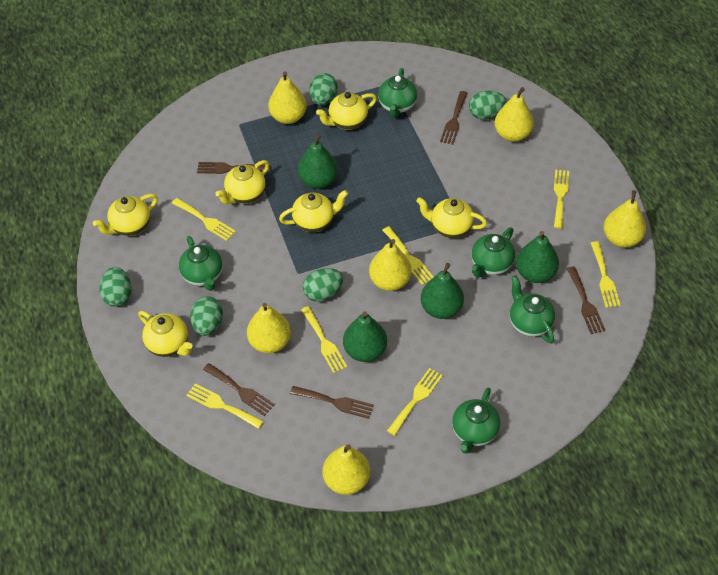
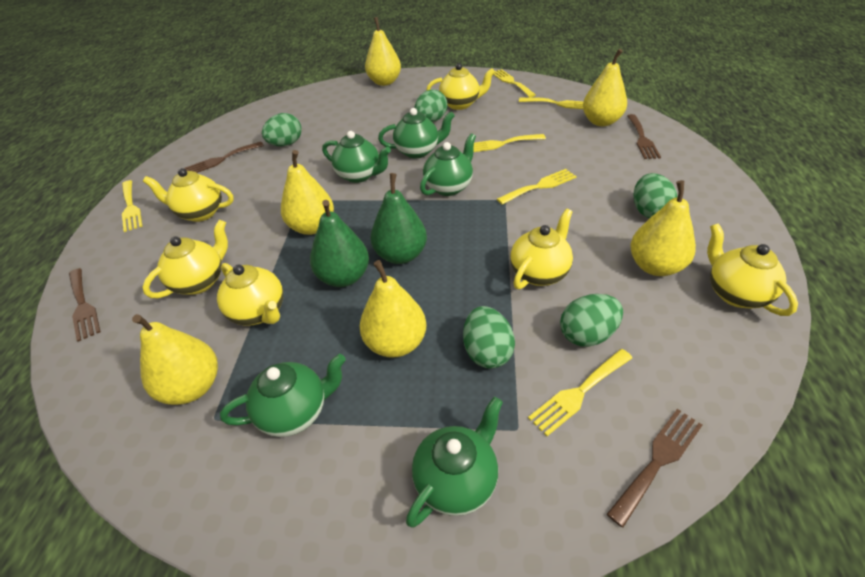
brown fork: [197,162,271,174] [203,363,275,416] [290,386,374,419] [440,91,468,145] [567,266,606,334] = 5 -> [69,268,101,341] [184,141,264,173] [607,409,702,528] [627,114,661,159] = 4
green pear: [298,133,338,189] [343,311,387,362] [421,263,464,319] [516,231,559,283] = 4 -> [310,200,369,287] [371,173,427,264] = 2
yellow fork: [172,198,236,241] [186,384,264,429] [301,306,347,373] [382,226,433,285] [387,368,443,436] [554,169,569,229] [591,241,621,308] = 7 -> [122,180,143,232] [473,134,546,152] [493,69,536,97] [497,169,577,205] [519,97,584,109] [528,349,632,436] = 6

